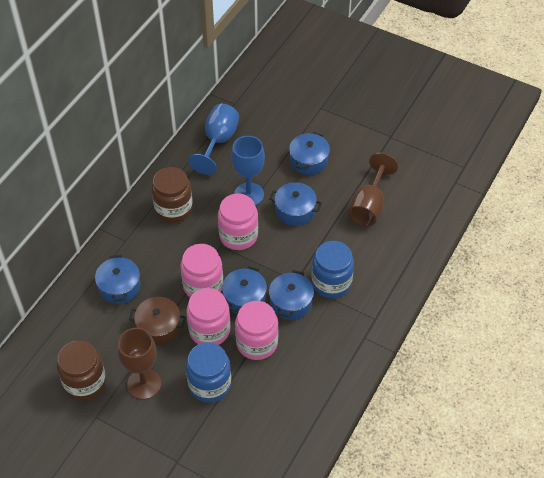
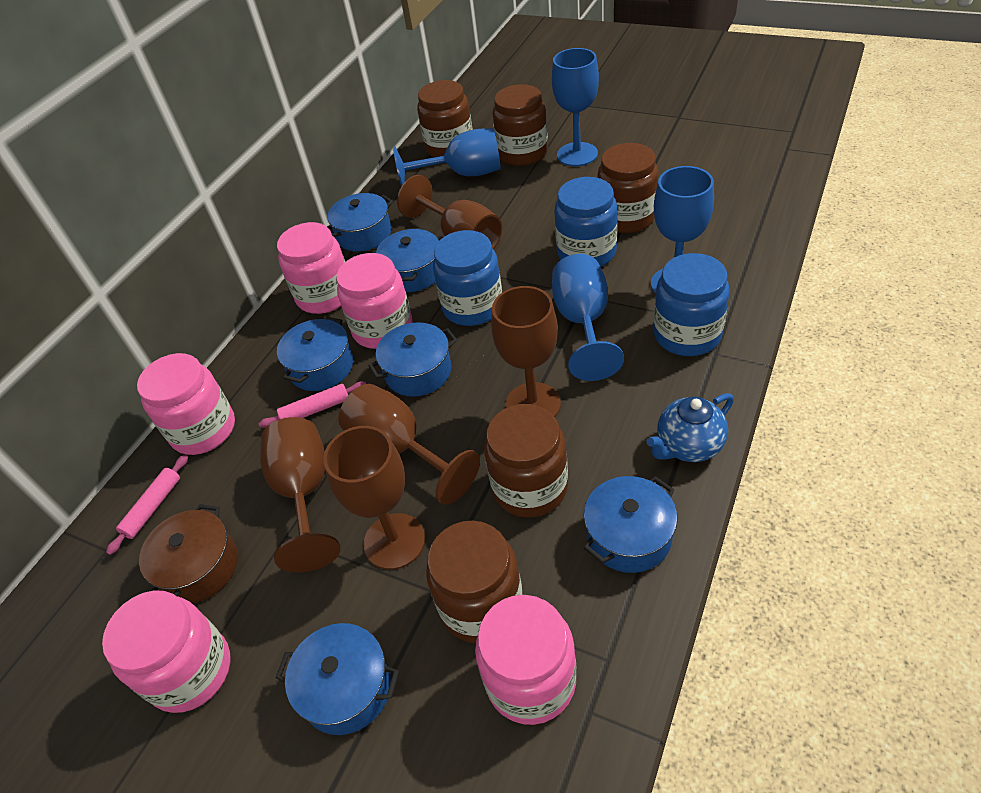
blue goblet: [188,104,239,175] [231,136,265,205] = 2 -> [393,128,501,186] [552,48,599,166] [552,254,624,381] [651,166,714,294] = 4
blue jar: [186,342,231,403] [311,241,354,299] = 2 -> [433,230,502,326] [554,177,618,267] [654,253,730,356] = 3
blue pot: [95,255,140,304] [222,266,267,315] [269,182,322,226] [269,270,314,320] [289,132,330,175] = 5 -> [276,623,399,735] [277,317,353,391] [327,193,393,252] [368,322,457,397] [376,228,439,292] [584,476,678,573] = 6
blue teapot: none = 0 -> [646,393,734,462] = 1
brown goblet: [118,328,161,399] [348,153,398,226] = 2 -> [260,417,340,572] [323,426,425,570] [338,384,480,505] [397,175,502,249] [491,286,561,417] = 5
brown jar: [57,340,106,401] [151,167,193,223] = 2 -> [417,80,473,157] [426,521,523,643] [484,404,568,518] [493,84,548,166] [597,143,659,233] = 5
pink jar: [180,244,223,297] [186,288,230,345] [218,194,258,250] [235,301,279,360] = 4 -> [102,591,230,713] [137,353,235,455] [277,222,345,314] [337,253,412,349] [475,595,576,725] = 5
pink rolling pin: none = 0 -> [106,454,188,555] [259,381,366,428] = 2

